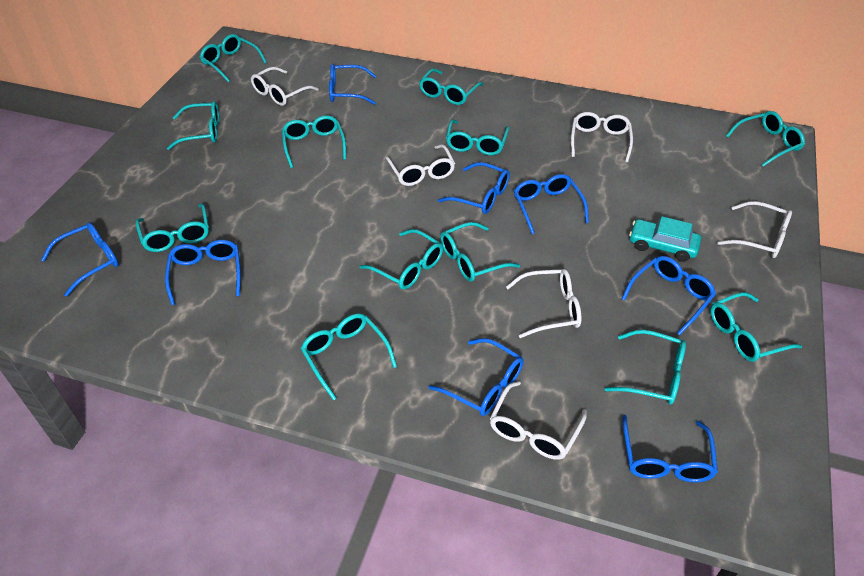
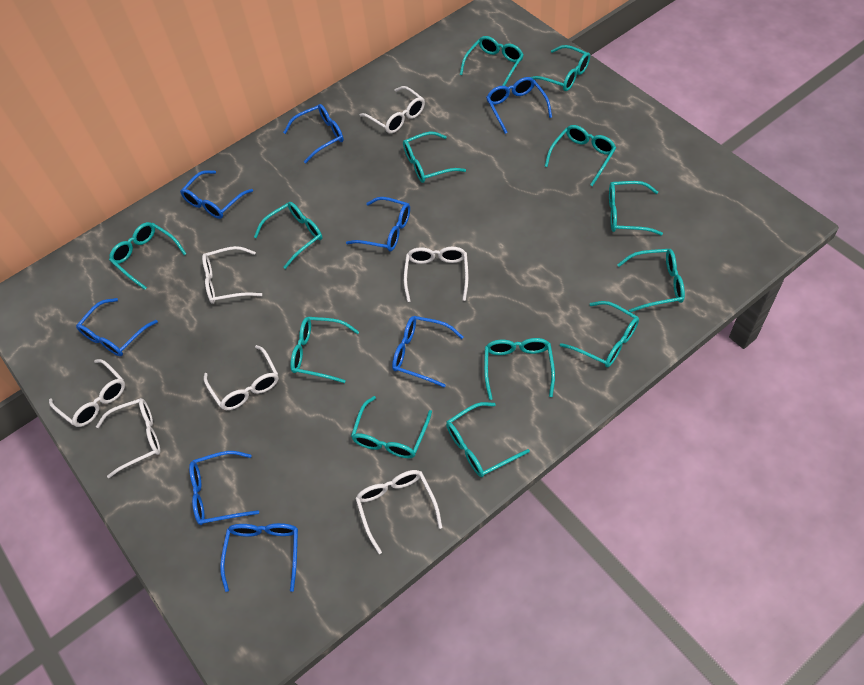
turquoise car: [629,216,701,262] = 1 -> none = 0
turquoise glasses: [136,203,209,252] [167,101,219,150] [200,34,267,82] [282,115,346,168] [301,313,397,400] [359,229,443,290] [419,69,484,105] [440,222,520,282] [446,119,509,155] [605,330,686,405] [711,292,802,362] [726,111,805,167] = 12 -> [109,222,186,290] [254,202,322,269] [290,317,359,383] [351,396,432,458] [403,131,466,183] [446,402,530,477] [460,36,524,86] [484,338,555,400] [531,45,590,91] [544,125,616,186] [560,301,639,367] [609,181,663,235] [617,249,685,312] = 13
white glasses: [251,67,319,106] [385,144,455,186] [490,381,587,460] [506,269,581,338] [571,112,633,162] [717,201,792,258] = 6 -> [49,359,125,427] [96,398,160,478] [202,246,262,304] [204,345,279,410] [355,470,442,554] [359,86,425,134] [404,247,468,302] = 7

